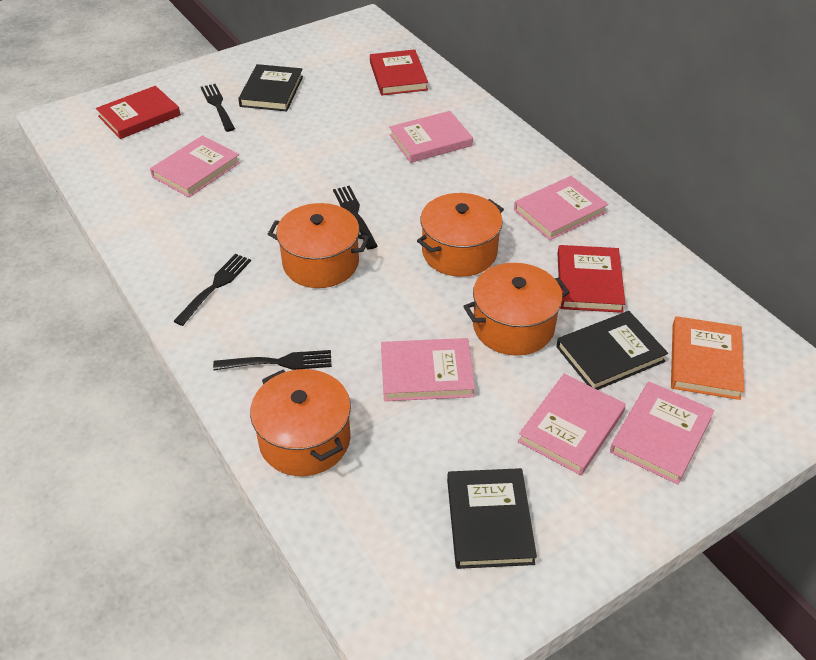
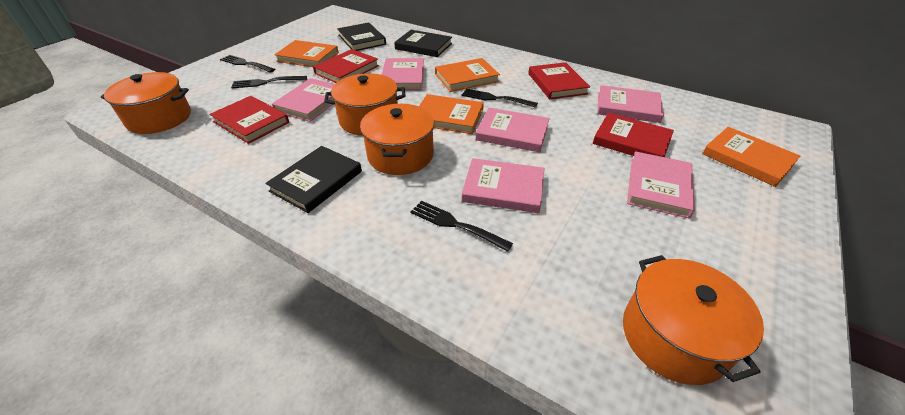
orange book: [671,316,744,400] = 1 -> [274,40,339,67] [419,94,484,134] [435,58,500,92] [702,127,800,187] = 4
red book: [96,86,181,139] [370,49,428,96] [557,245,626,313] = 3 -> [210,96,289,144] [313,49,379,83] [528,62,590,99] [593,113,674,157] = 4

